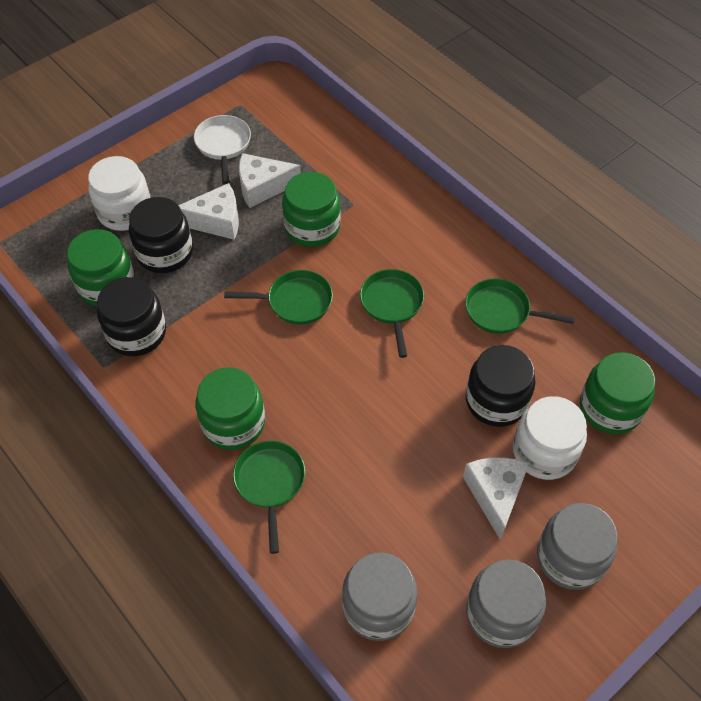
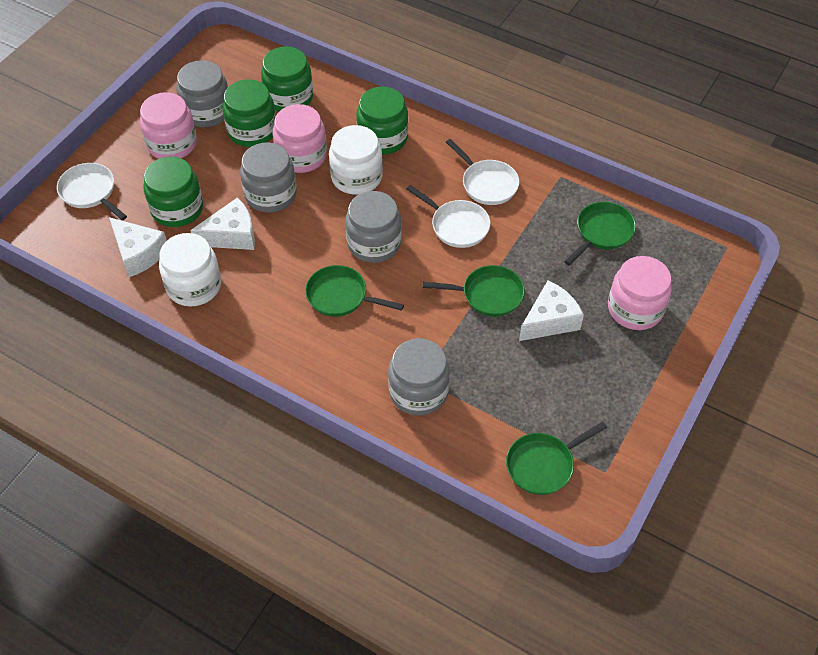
black jar: [97,277,166,356] [129,197,193,273] [466,345,535,427] = 3 -> none = 0
grey jar: [342,553,417,641] [466,559,546,648] [537,503,618,590] = 3 -> [176,60,228,127] [240,142,297,213] [346,191,402,263] [388,338,450,416] = 4
pink jar: none = 0 -> [140,92,197,159] [273,104,327,173] [608,256,672,330] = 3
white pan: [194,115,251,184] = 1 -> [57,163,127,220] [407,185,490,248] [446,139,519,205] = 3

